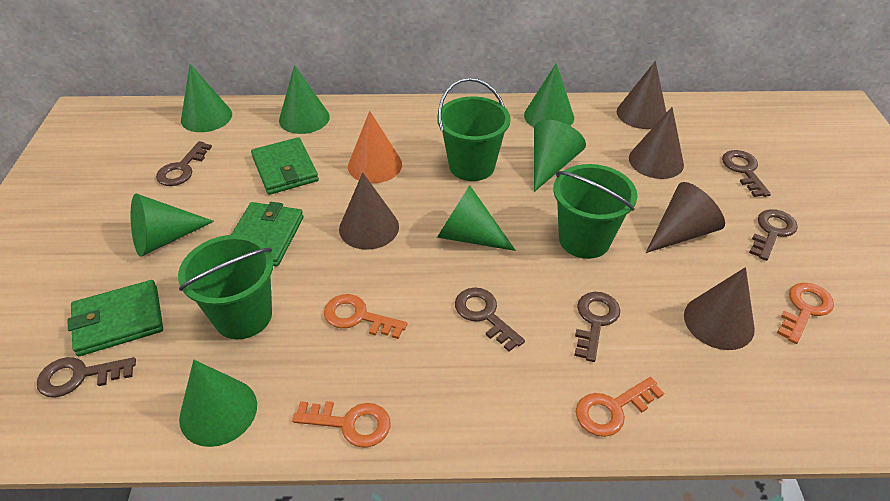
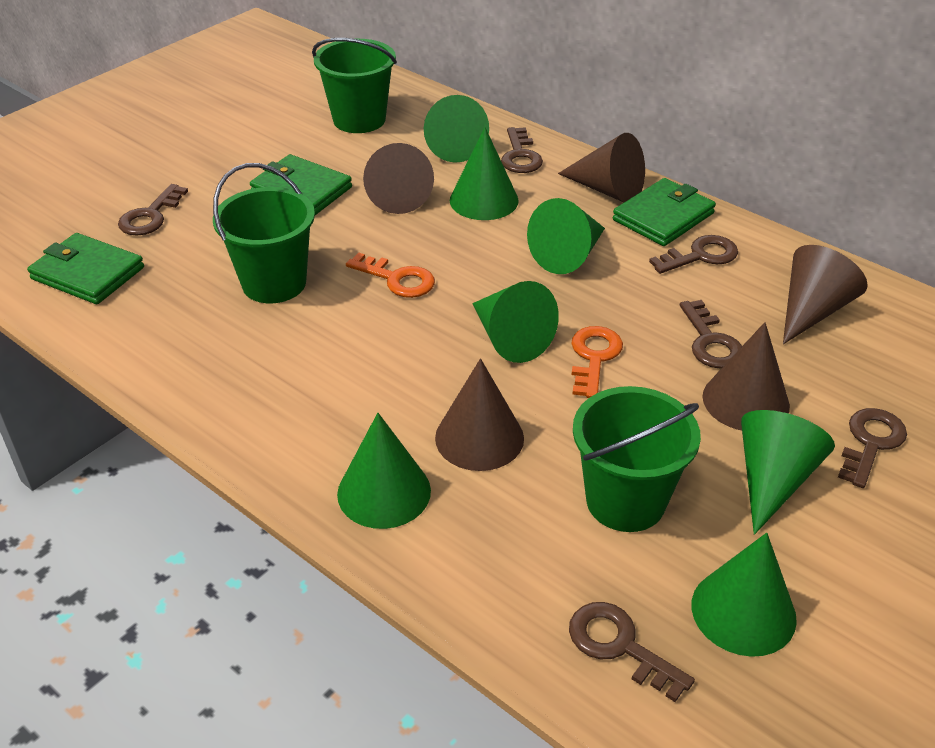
orange cone: [348,111,402,183] = 1 -> none = 0
orange key: [292,401,390,448] [324,294,407,339] [576,377,664,437] [777,283,834,344] = 4 -> [346,252,435,298] [571,326,623,398] = 2

